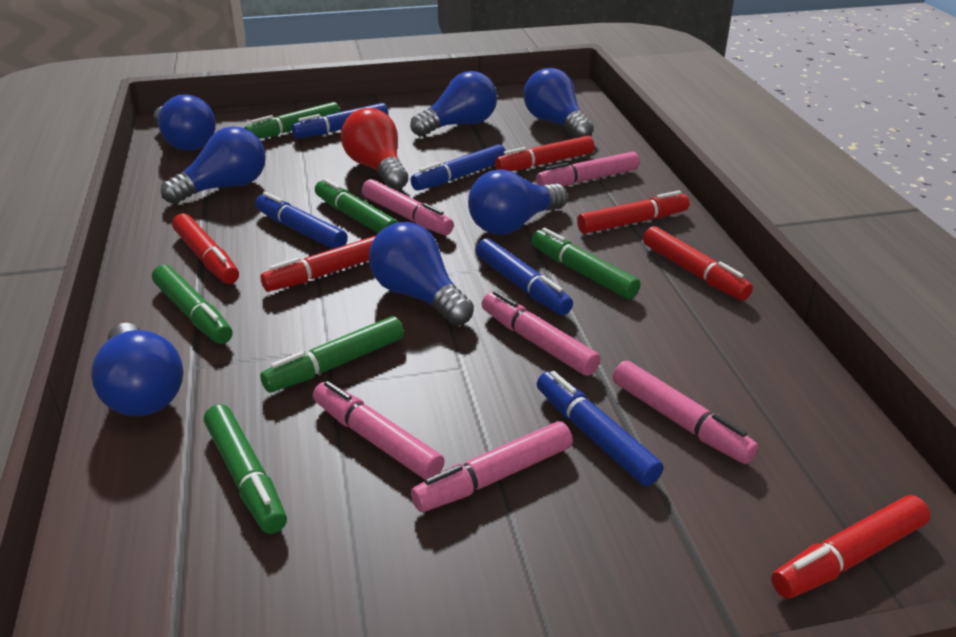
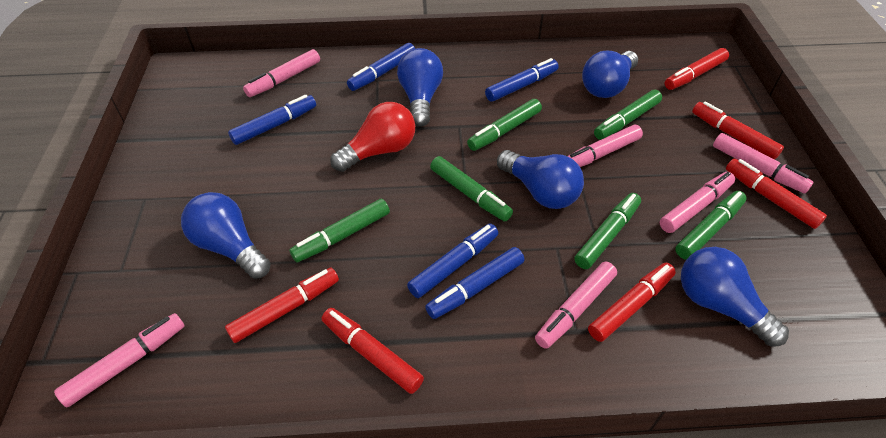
blue light bulb: [91,323,184,416] [153,94,216,151] [161,126,266,204] [369,222,474,326] [410,71,497,137] [468,169,568,235] [524,68,594,138] = 7 -> [181,192,271,279] [397,48,443,127] [497,150,584,209] [582,51,638,98] [681,247,789,347] = 5

